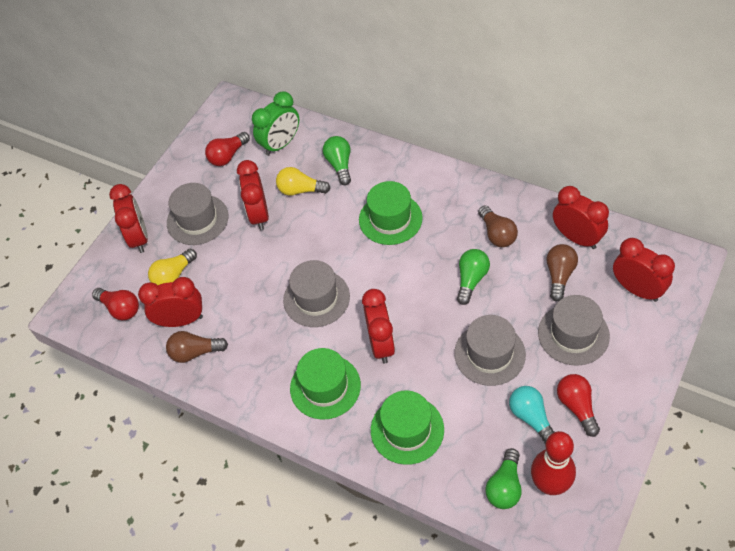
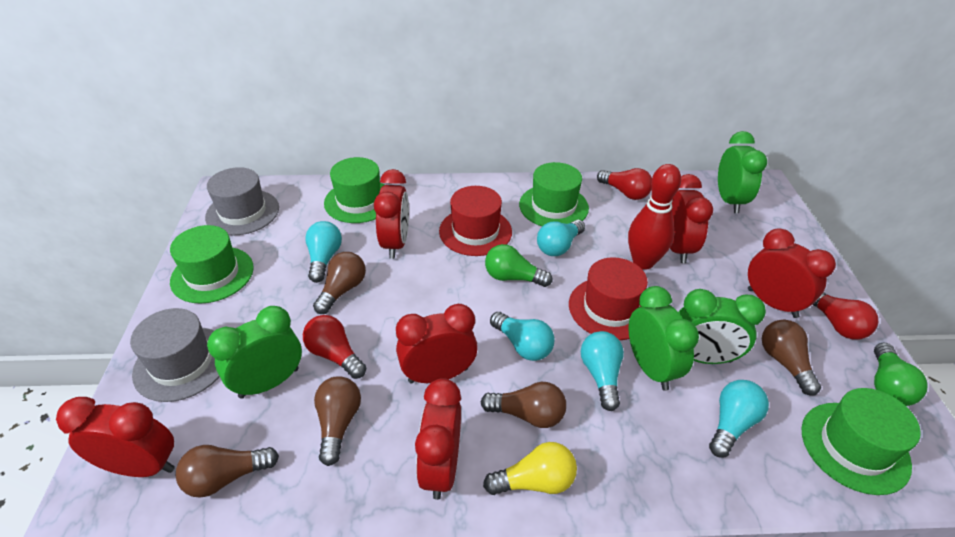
brown light bulb: [166,331,228,363] [478,206,518,247] [546,244,578,301] = 3 -> [176,445,279,498] [313,252,366,314] [314,376,361,466] [481,382,566,428] [762,320,821,396] = 5
green clock: [252,91,299,156] = 1 -> [207,306,302,398] [628,286,699,391] [678,289,766,364] [718,131,767,213] = 4
green hat: [290,348,361,420] [359,181,423,245] [371,390,444,465] = 3 -> [170,225,254,304] [324,157,384,223] [519,162,589,226] [801,388,921,495] = 4
green light bulb: [323,136,351,185] [457,249,490,305] [485,448,522,509] = 3 -> [485,244,553,287] [874,343,928,406] = 2
grey hat: [167,183,229,245] [283,260,350,327] [454,315,526,386] [538,295,610,366] = 4 -> [130,308,220,402] [205,167,279,236] = 2
red hat: none = 0 -> [439,186,512,256] [569,257,648,340] = 2
turquoise light bulb: [509,386,554,444] = 1 -> [305,221,342,283] [490,312,554,361] [537,220,585,256] [581,331,624,411] [709,380,769,458] = 5
yellow light bulb: [148,249,197,285] [276,167,331,196] = 2 -> [483,442,577,495] = 1

